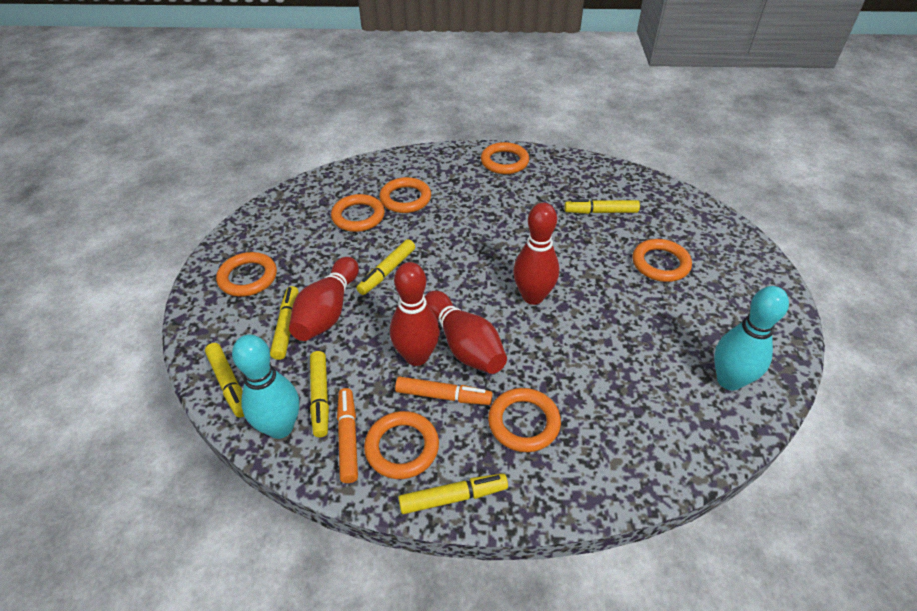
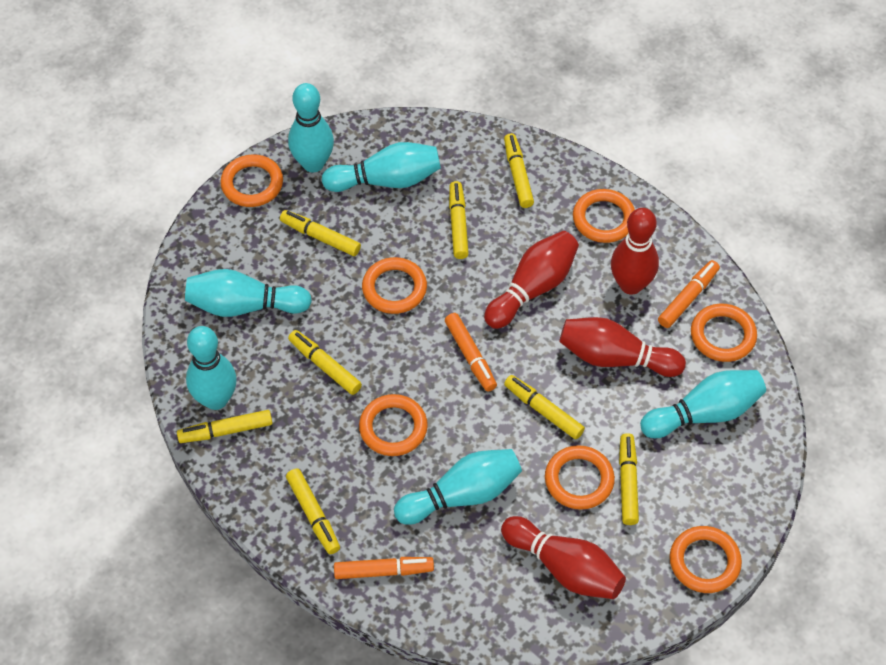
orange marker: [337,388,358,483] [395,376,492,405] = 2 -> [334,557,434,579] [445,313,497,392] [658,260,720,328] = 3
turquoise bowling pin: [232,334,299,439] [714,286,789,390] = 2 -> [185,269,312,317] [186,326,237,410] [288,83,334,172] [322,142,441,192] [394,449,522,525] [640,370,766,438] = 6
yellow marker: [205,343,244,418] [270,286,299,360] [310,351,329,437] [356,239,415,295] [398,473,508,514] [564,199,640,214] = 6 -> [177,410,272,443] [280,210,361,256] [286,468,340,554] [288,330,362,395] [449,181,469,259] [504,133,534,208] [504,375,585,439] [619,433,639,525] = 8

